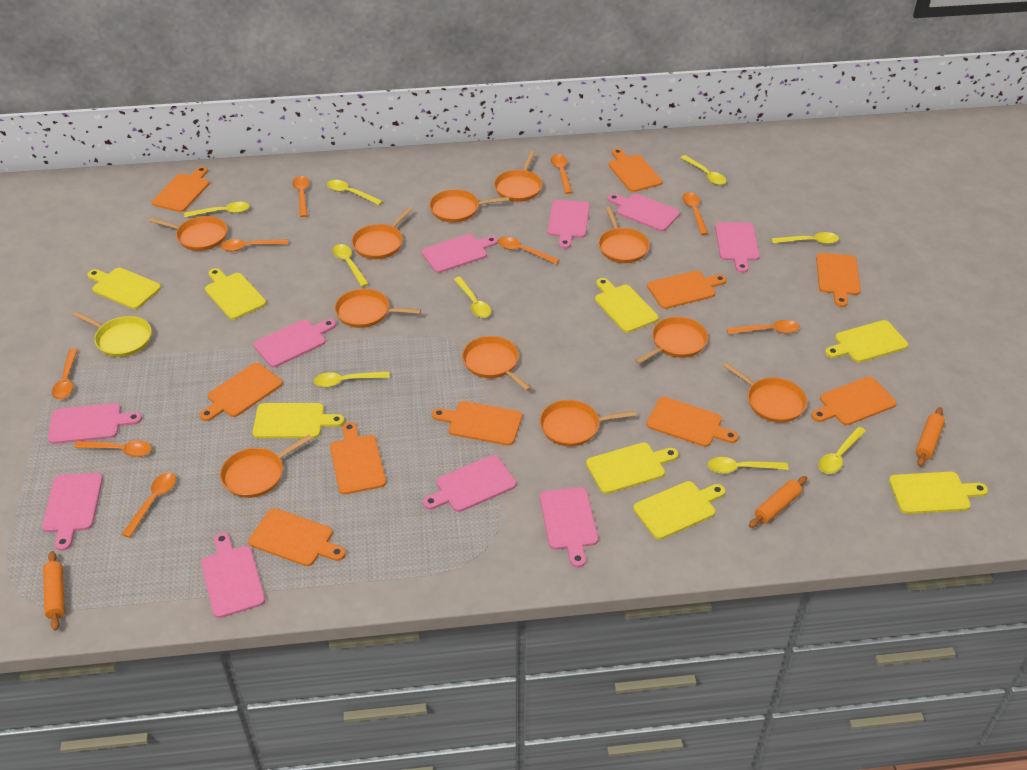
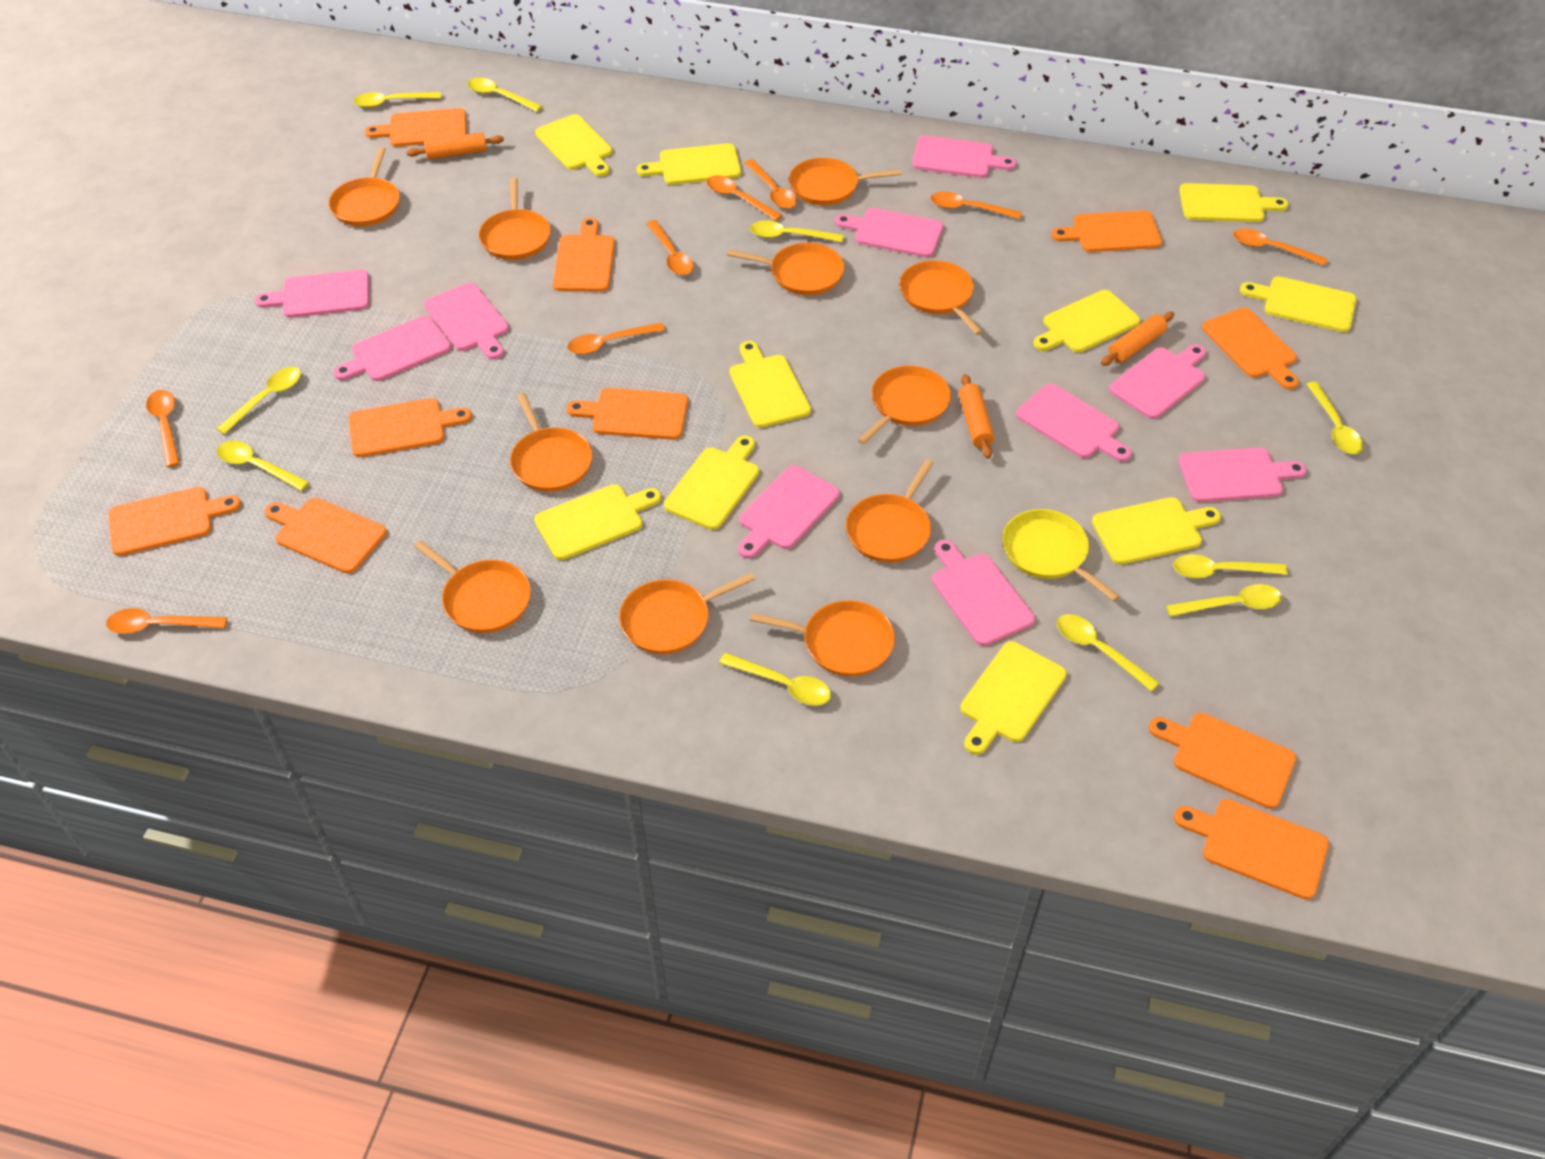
orange spoon: [52,348,78,400] [74,440,152,457] [122,472,176,538] [220,239,289,251] [292,176,309,217] [498,237,559,264] [551,154,573,194] [682,192,708,235] [727,320,799,334] = 9 -> [106,608,227,634] [146,390,180,467] [567,322,665,355] [646,220,694,275] [706,175,782,221] [744,159,797,209] [931,191,1022,219] [1233,228,1328,266] = 8
yellow cutting board: [87,268,161,309] [205,268,266,320] [252,403,345,438] [586,442,678,494] [595,278,659,333] [633,481,725,540] [825,320,908,362] [889,472,988,514] = 8 -> [534,484,661,560] [535,114,612,176] [636,143,741,185] [664,435,759,530] [729,341,811,428] [960,641,1067,755] [1033,290,1140,352] [1092,497,1221,565] [1179,183,1288,222] [1240,276,1357,332] = 10
yellow spoon: [184,202,250,217] [314,371,390,388] [327,180,383,205] [332,244,369,287] [454,277,491,318] [680,155,726,185] [708,457,789,474] [771,232,839,244] [818,427,866,474] = 9 -> [217,367,301,435] [217,440,309,491] [354,92,441,108] [468,77,542,112] [719,653,831,706] [750,220,844,242] [1057,614,1159,692] [1166,584,1282,617] [1173,554,1288,578] [1306,381,1363,454] = 10

